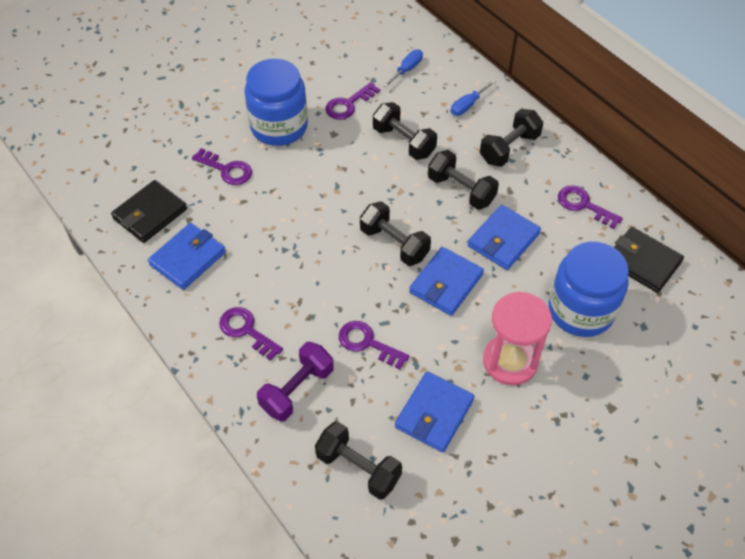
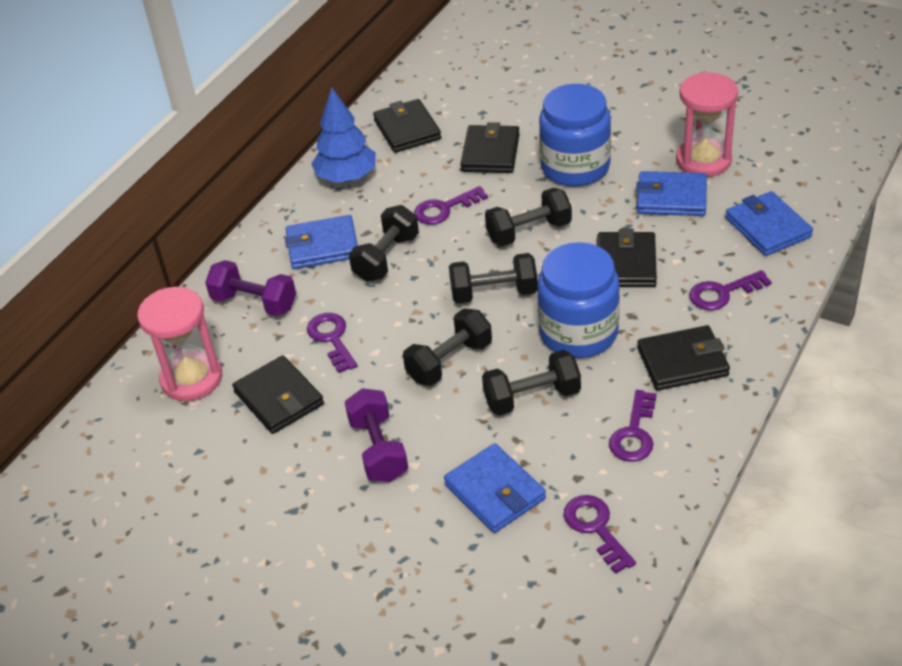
black wallet: [111,180,187,243] [614,227,684,293] = 2 -> [232,355,324,434] [373,99,441,153] [460,122,520,173] [597,229,657,287] [637,325,730,391] = 5
blue screwdriver: [383,50,423,88] [451,80,495,116] = 2 -> none = 0
blue tree: none = 0 -> [311,87,376,183] = 1
pink hourglass: [483,292,552,386] = 1 -> [137,287,222,401] [676,72,738,177] = 2
purple dumbbell: [257,342,334,421] = 1 -> [205,260,296,316] [345,388,408,482] = 2

